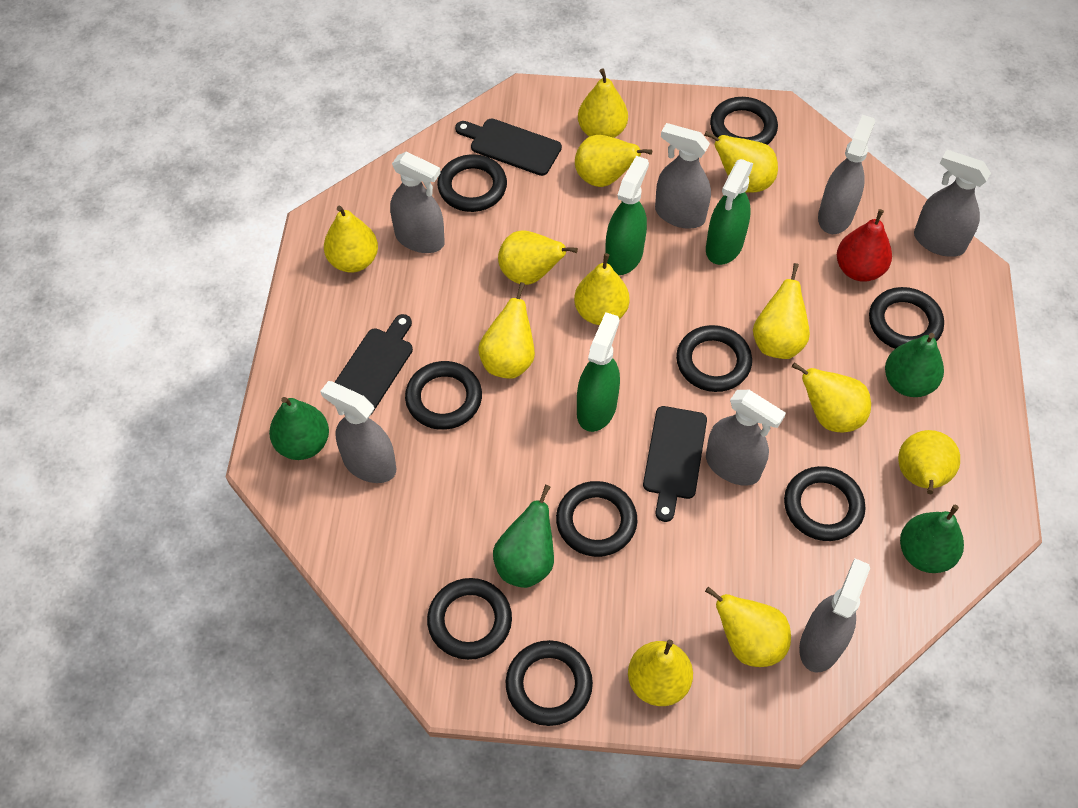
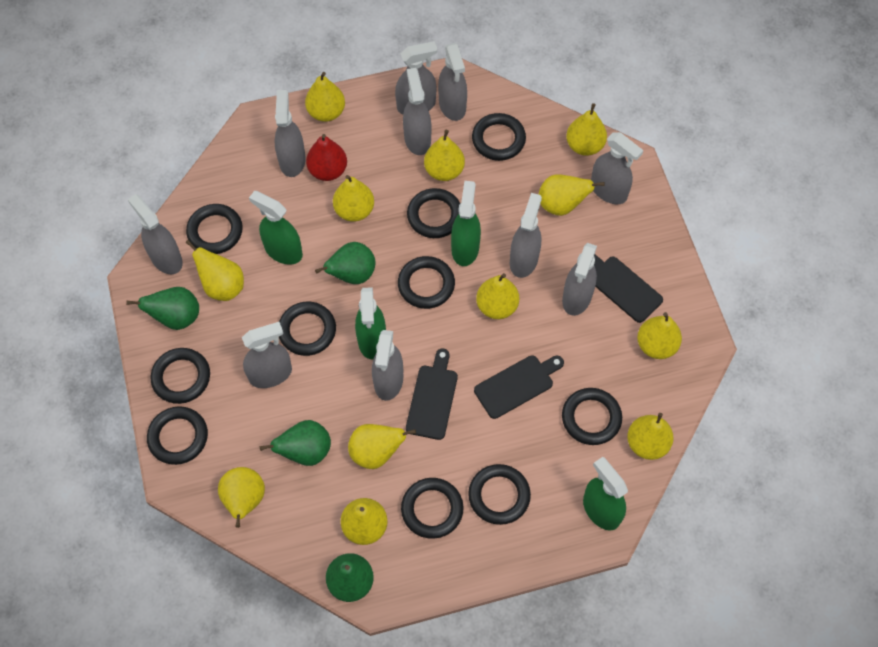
black ring: [405,361,482,430] [427,578,512,660] [437,154,507,212] [506,640,593,726] [556,481,637,557] [676,325,752,392] [710,97,778,145] [784,466,866,541] [869,287,944,349] = 9 -> [147,406,208,465] [151,348,210,404] [186,204,243,254] [279,302,336,356] [398,256,455,309] [401,478,464,539] [407,188,460,238] [468,464,531,525] [472,113,526,161] [562,388,622,445] = 10
green spray bottle: [577,312,620,432] [605,156,649,275] [706,159,753,265] = 3 -> [249,191,303,265] [355,287,386,359] [451,181,481,266] [583,457,628,531] = 4
grey spray bottle: [320,381,397,483] [390,152,445,253] [655,123,711,229] [706,390,786,486] [799,558,870,672] [818,115,875,234] [914,150,991,257] = 7 -> [128,194,183,274] [242,322,292,388] [275,90,306,177] [372,330,403,401] [395,41,437,114] [403,68,432,155] [438,43,467,121] [510,193,542,278] [562,243,597,316] [591,132,643,204] = 10

